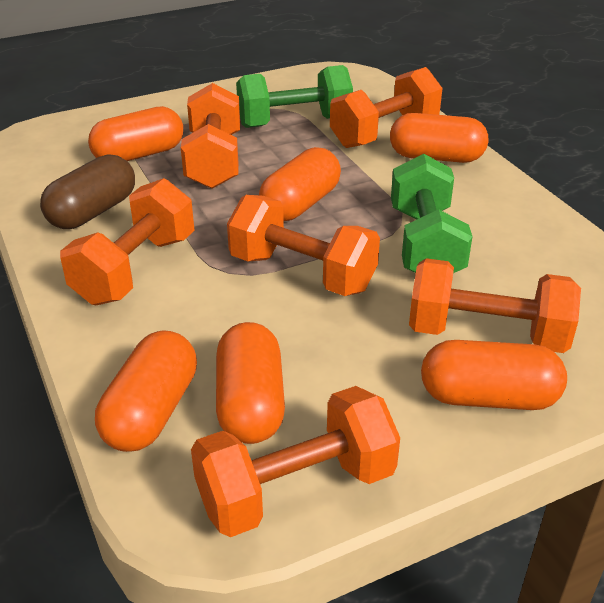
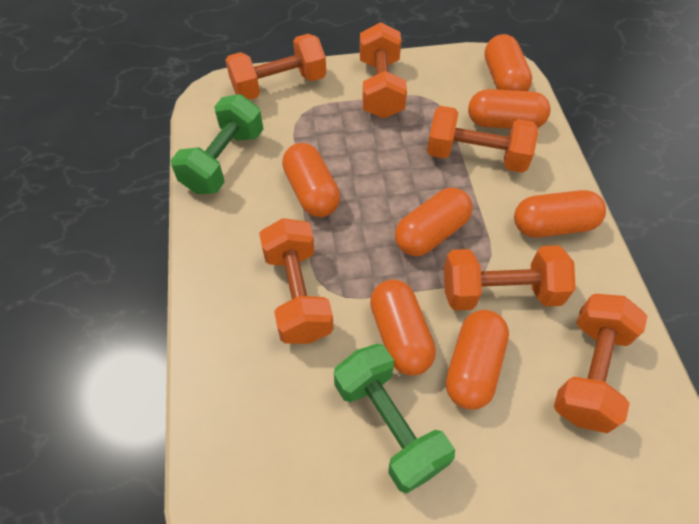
brown capsule: [40,154,135,229] = 1 -> none = 0
orange capsule: [88,106,183,161] [95,330,197,452] [216,322,285,444] [259,147,341,221] [390,113,488,163] [421,340,567,410] = 6 -> [282,143,340,217] [370,280,436,375] [395,188,473,256] [446,310,509,410] [468,89,551,129] [484,34,532,91] [514,190,606,238] = 7

